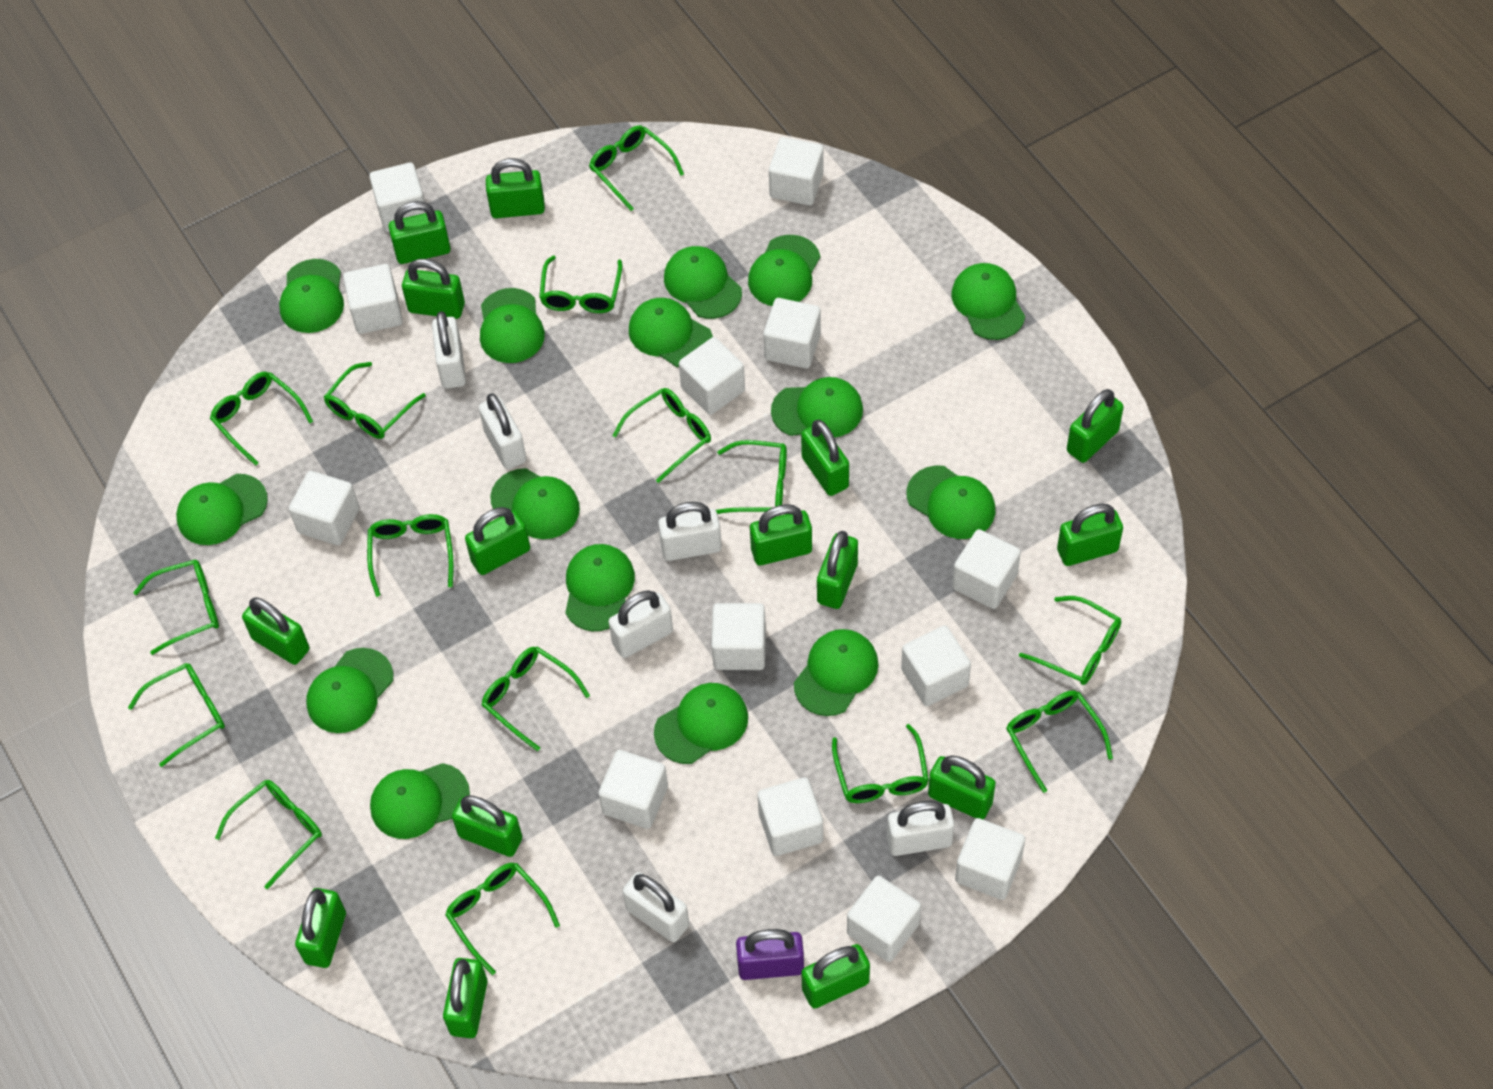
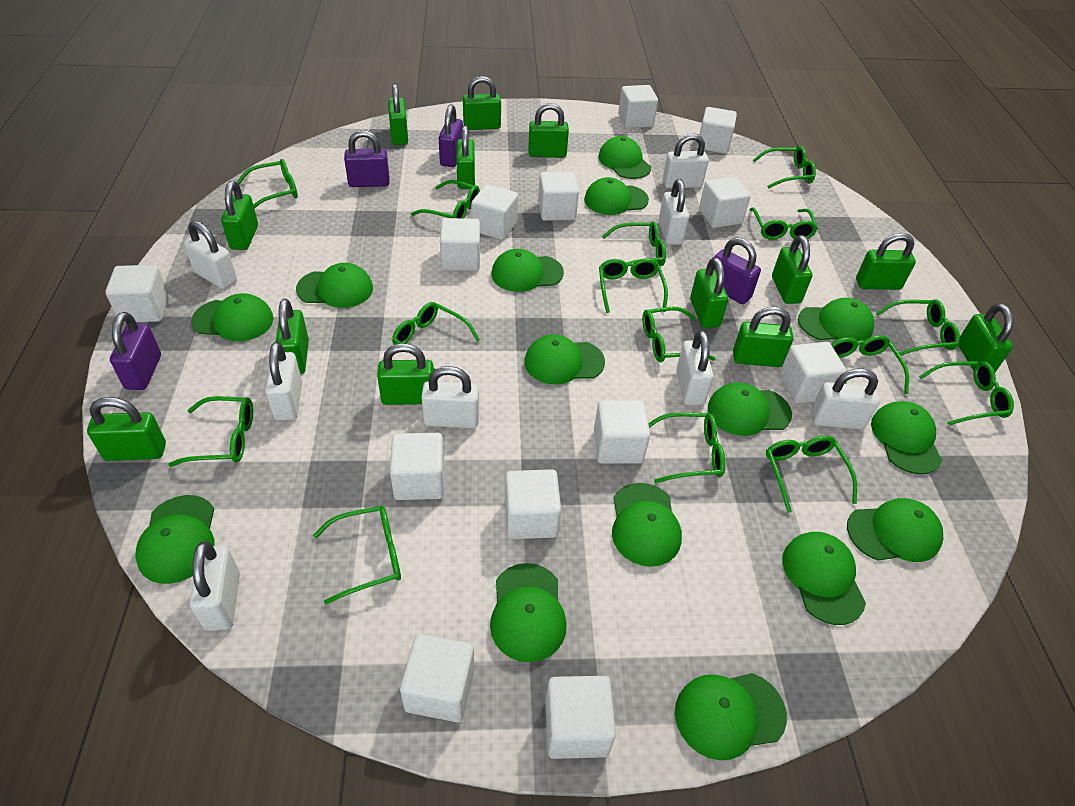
green padlock: [242,597,309,665] [295,888,346,968] [389,201,451,264] [402,259,465,319] [443,958,488,1038] [452,795,522,857] [465,507,530,575] [486,158,545,218] [750,504,812,565] [801,420,849,496] [801,944,870,1009] [817,531,858,609] [928,755,996,819] [1057,504,1123,566] [1067,389,1124,463] = 15 -> [87,397,166,461] [221,181,258,250] [276,299,309,374] [377,343,434,405] [388,83,408,145] [456,125,475,189] [463,76,501,130] [528,103,569,158] [690,257,729,328] [733,307,793,367] [772,235,813,304] [856,233,916,290] [958,303,1014,372] = 13
purple padlock: [736,929,804,980] = 1 -> [110,312,161,390] [344,130,389,187] [439,104,463,167] [714,237,761,304] = 4
white padlock: [432,311,466,389] [479,393,527,469] [609,590,673,658] [623,872,689,942] [658,502,722,561] [887,801,955,856] = 6 -> [184,220,237,289] [190,541,240,631] [266,342,302,421] [421,366,479,428] [659,179,689,245] [663,133,709,189] [676,330,714,405] [811,368,880,429] = 8

